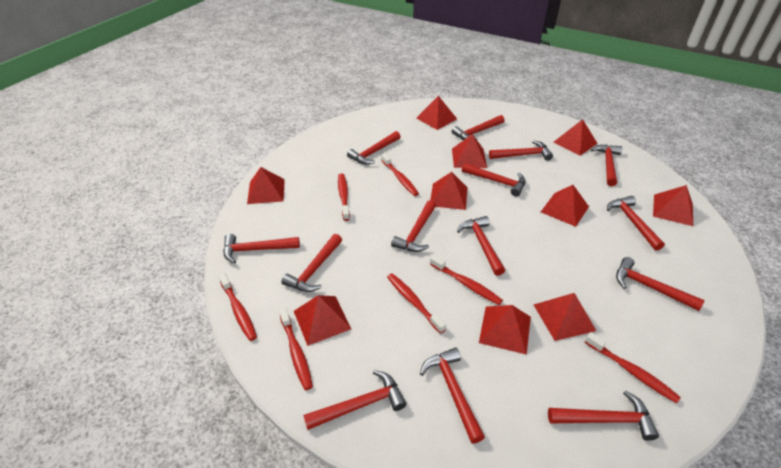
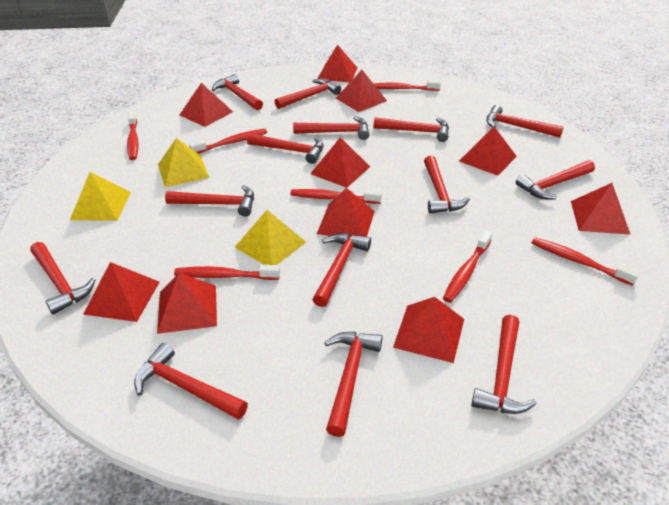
yellow pyramid: none = 0 -> [70,172,131,221] [158,138,210,187] [235,210,306,265] = 3

